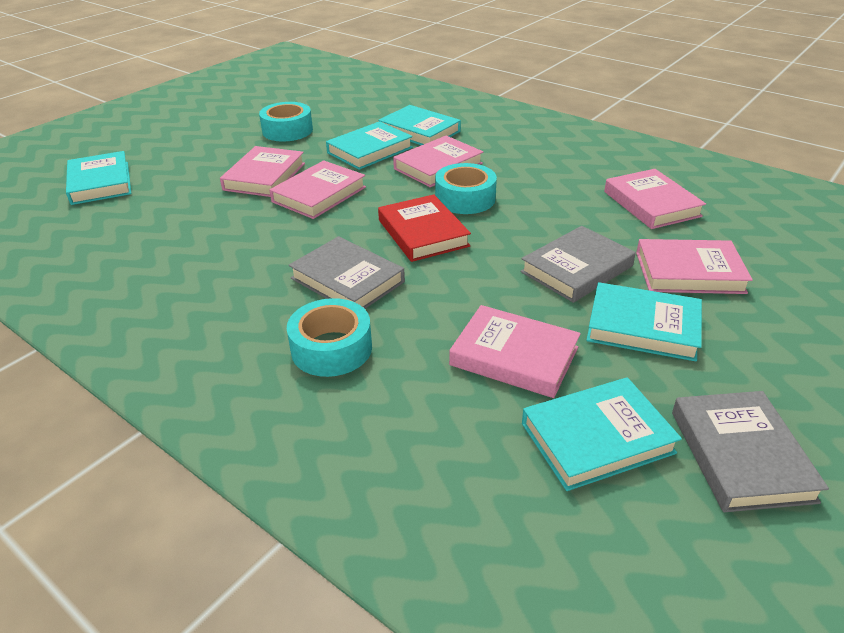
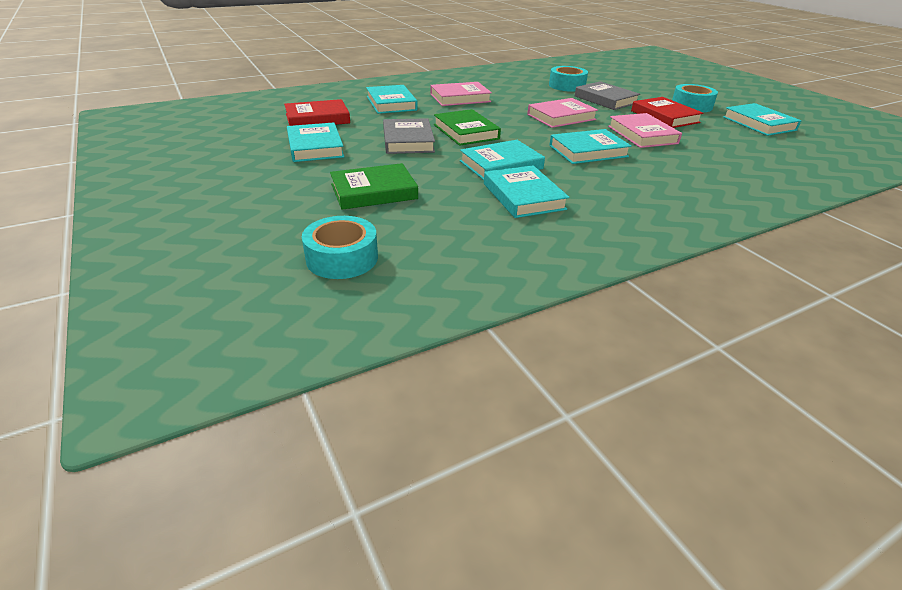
green book: none = 0 -> [330,163,418,210] [434,109,501,146] = 2
grey book: [289,236,405,309] [520,226,636,303] [672,391,829,512] = 3 -> [383,118,435,154] [575,81,640,110] = 2
pink book: [220,146,305,197] [269,160,366,219] [393,136,483,187] [449,305,581,398] [604,169,706,229] [636,239,753,294] = 6 -> [430,82,492,106] [527,98,598,128] [608,113,682,148] = 3
red book: [378,194,471,262] = 1 -> [284,99,350,126] [631,97,703,128] = 2
turquoise book: [66,151,131,205] [326,121,413,170] [378,105,461,145] [522,377,682,491] [586,282,702,361] = 5 -> [287,122,345,162] [366,85,418,114] [460,140,545,180] [484,165,569,218] [549,129,632,164] [723,103,802,136] = 6

